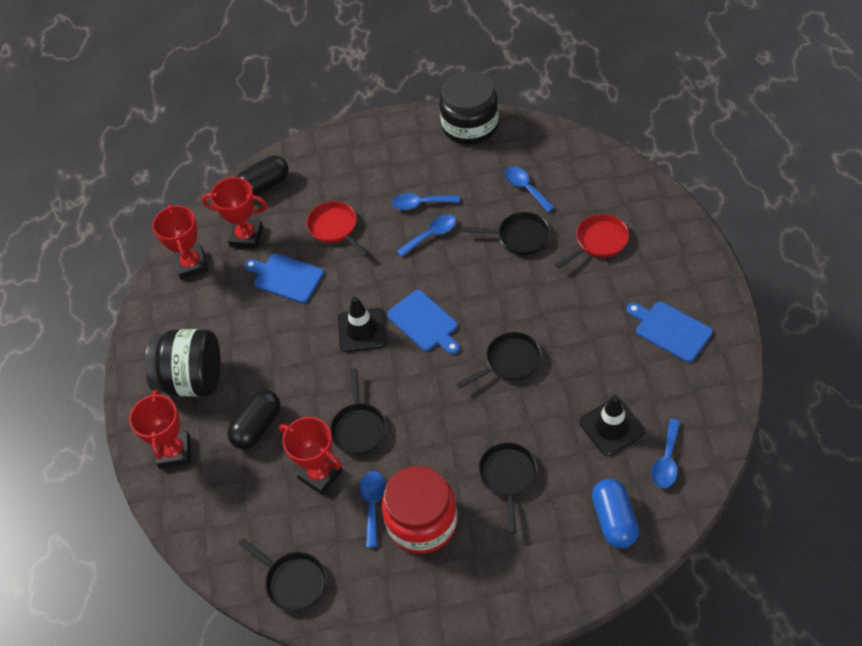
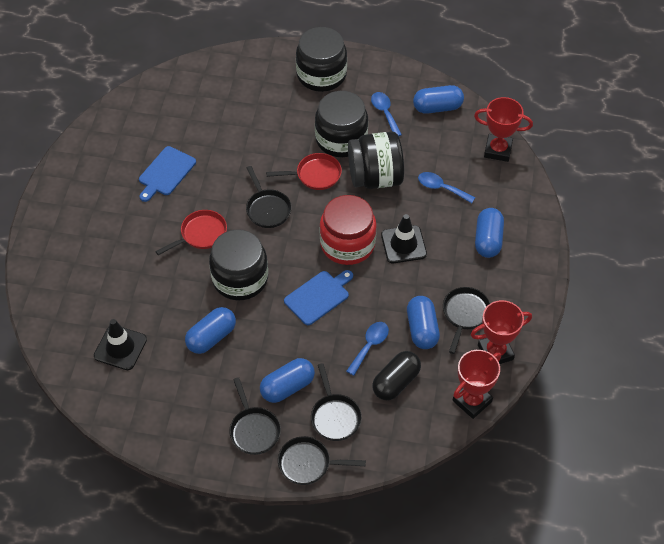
black capsule: [227,390,281,450] [237,156,289,196] = 2 -> [372,351,421,400] = 1
black jar: [145,329,221,397] [439,71,499,145] = 2 -> [209,229,268,300] [296,27,347,92] [315,91,368,157] [348,132,404,189] = 4
blue capsule: [592,479,639,548] = 1 -> [185,307,236,354] [260,358,315,403] [407,296,440,349] [413,85,464,114] [475,208,504,258] = 5
blue cutting board: [244,253,324,303] [387,290,460,354] [627,302,713,362] = 3 -> [139,146,196,202] [284,270,353,325] = 2
blue spoon: [360,471,385,548] [392,193,459,210] [397,214,456,257] [504,166,555,212] [651,419,681,488] = 5 -> [346,322,389,376] [371,92,402,136] [418,172,475,203] = 3
red trophy: [129,389,191,469] [152,204,209,280] [202,177,268,249] [279,417,343,495] = 4 -> [453,350,501,419] [471,300,532,364] [474,97,533,162] = 3

